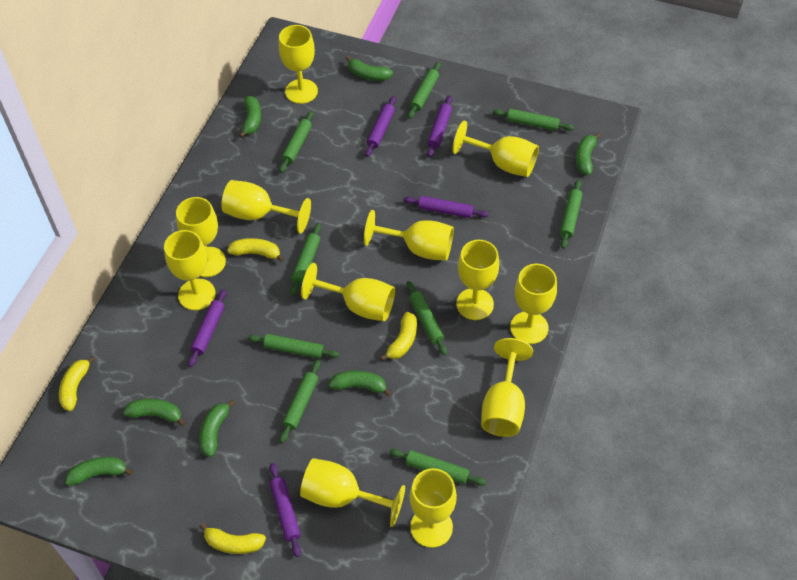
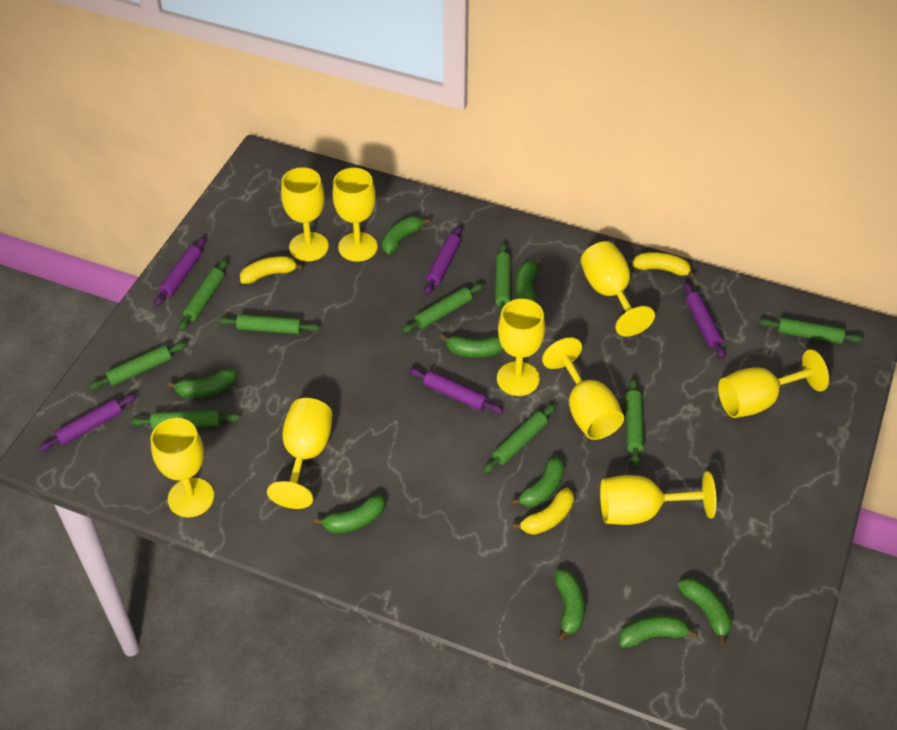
green banana: [65,457,133,486] [123,398,185,426] [199,400,235,457] [239,96,261,138] [329,370,391,396] [346,56,393,81] [576,133,601,175] = 7 -> [167,369,236,398] [314,494,385,533] [382,216,430,254] [440,334,504,358] [511,456,564,507] [515,258,542,302] [554,570,585,641] [619,615,698,648] [678,578,732,646] = 9
yellow banana: [59,356,95,411] [199,523,266,554] [227,238,284,262] [380,312,417,361] = 4 -> [240,256,303,284] [512,488,574,535] [632,252,696,279] = 3
yellow goblet: [164,230,216,310] [176,197,226,277] [221,180,311,233] [279,25,318,104] [300,458,405,527] [301,263,395,321] [364,210,454,261] [410,468,457,548] [452,121,539,177] [456,240,499,320] [481,338,533,437] [510,264,557,344] = 12 -> [151,418,214,517] [267,398,333,509] [281,167,329,261] [332,168,378,262] [497,299,545,396] [542,337,624,440] [581,241,655,337] [600,471,717,525] [718,349,829,418] = 9

